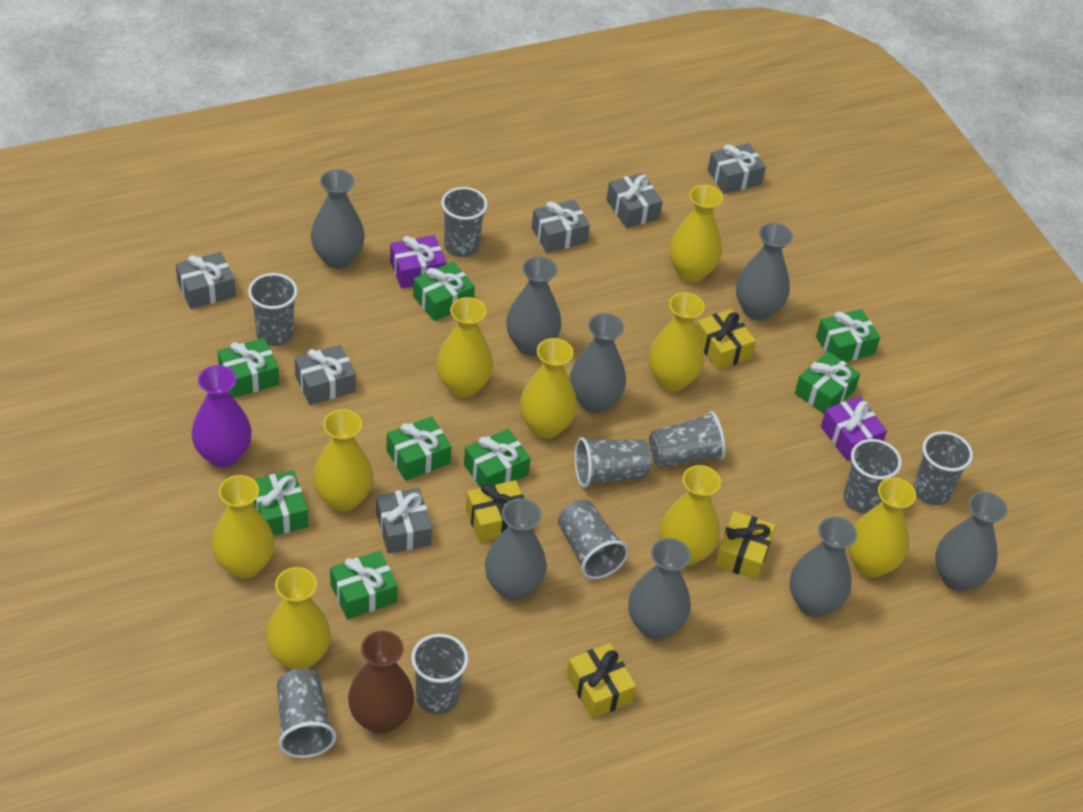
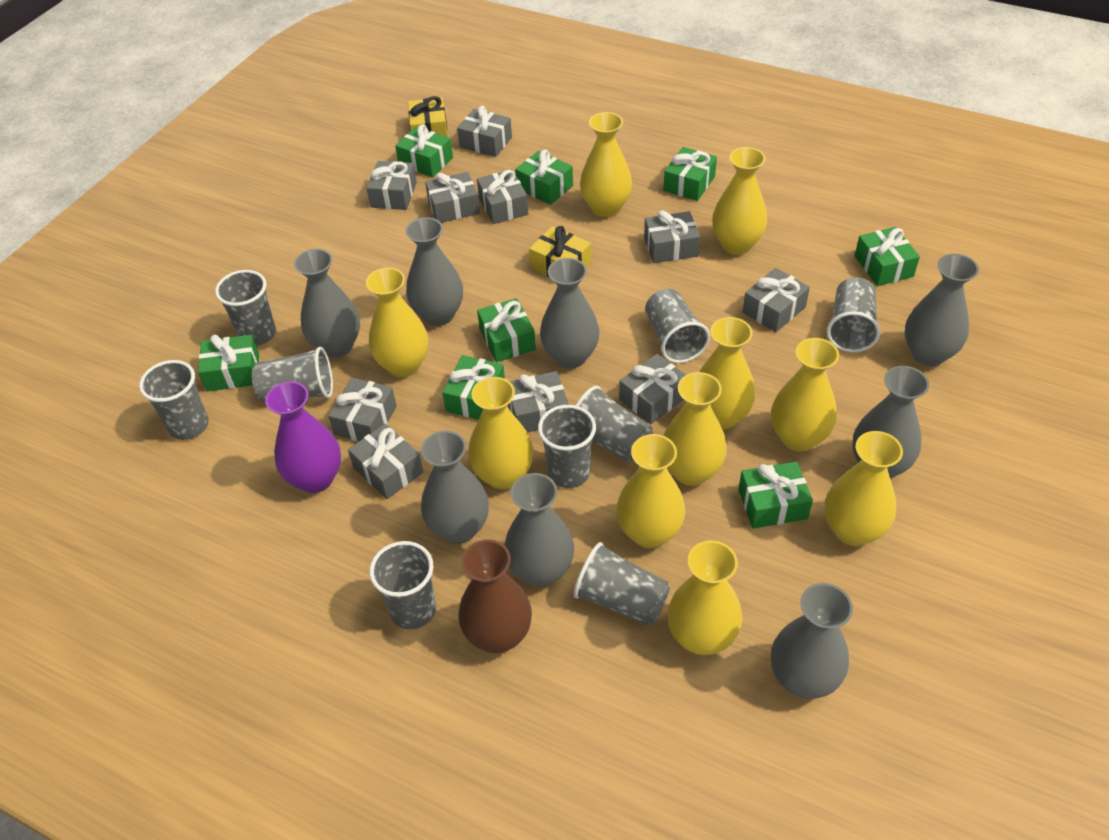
grey gift: [176,252,236,309] [295,345,356,405] [376,488,432,554] [532,200,590,253] [607,173,663,228] [708,143,766,194] = 6 -> [328,378,397,441] [348,424,423,499] [367,161,417,210] [425,172,480,223] [457,106,512,157] [477,169,528,224] [508,371,569,433] [619,354,686,424] [644,210,700,263] [743,268,810,332] = 10
purple gift: [390,235,446,288] [821,397,887,461] = 2 -> none = 0
yellow gift: [466,480,525,542] [567,643,636,719] [696,309,756,370] [715,511,776,580] = 4 -> [408,96,448,137] [529,226,591,277] = 2
yellow vase: [211,475,274,579] [266,567,331,670] [313,409,373,512] [436,297,493,398] [520,338,577,439] [648,292,705,391] [660,465,721,566] [669,185,723,282] [848,478,916,578] = 9 -> [366,267,429,377] [468,377,533,490] [580,112,632,217] [616,434,686,548] [664,372,727,486] [668,541,743,655] [699,317,756,430] [712,147,767,255] [771,338,839,452] [825,431,903,546] = 10

